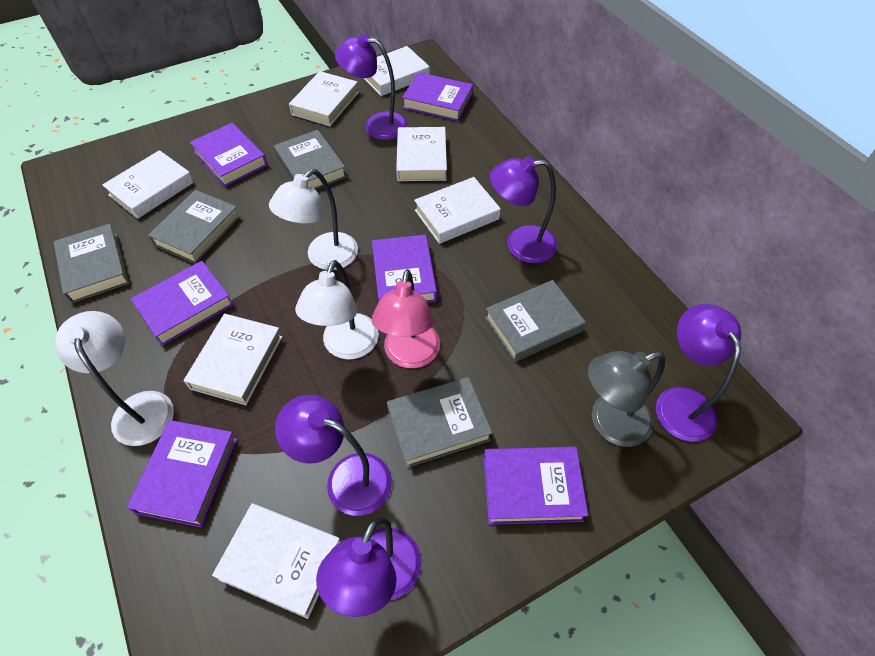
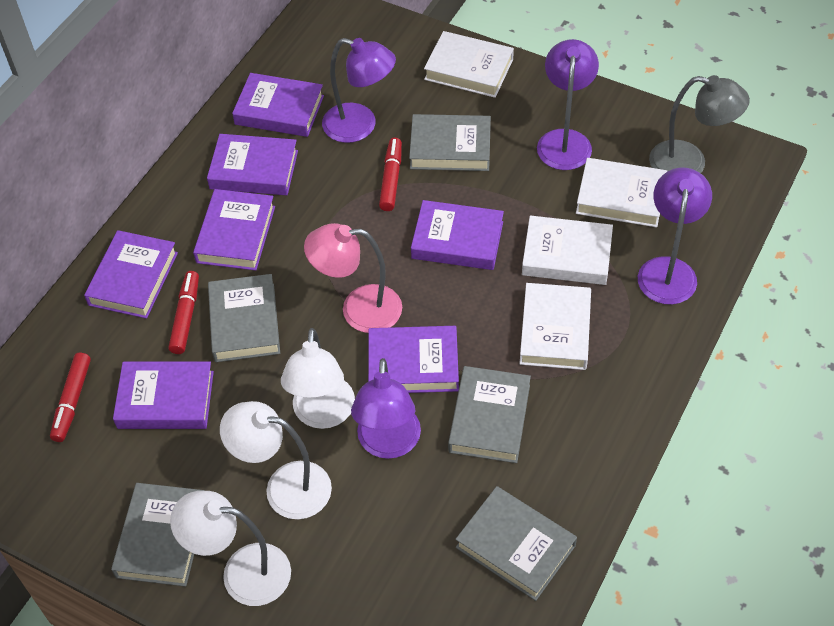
purple book: [127,420,238,527] [131,261,234,346] [190,123,268,187] [372,234,437,303] [402,72,473,121] [484,447,588,525] = 6 -> [84,230,178,319] [113,362,214,429] [193,189,275,271] [207,134,298,195] [232,73,324,137] [368,326,459,393] [411,200,504,270] = 7
purple lamp: [275,395,392,516] [316,517,421,617] [335,34,408,140] [490,156,557,263] [656,304,741,442] = 5 -> [322,38,396,143] [351,358,421,459] [537,39,599,170] [638,168,712,305] = 4
red marker: none = 0 -> [50,353,91,442] [168,271,199,354] [379,138,402,211] = 3
white book: [102,150,194,219] [184,314,282,405] [212,503,341,619] [289,71,359,126] [363,46,430,96] [396,127,447,181] [414,177,501,244] = 7 -> [424,31,514,98] [519,283,591,370] [522,215,613,285] [576,158,667,227] = 4

